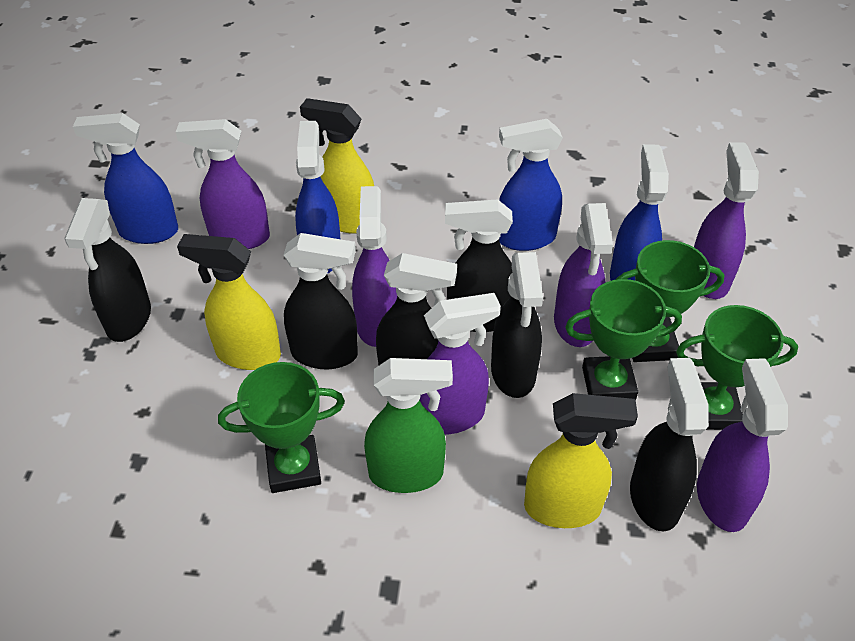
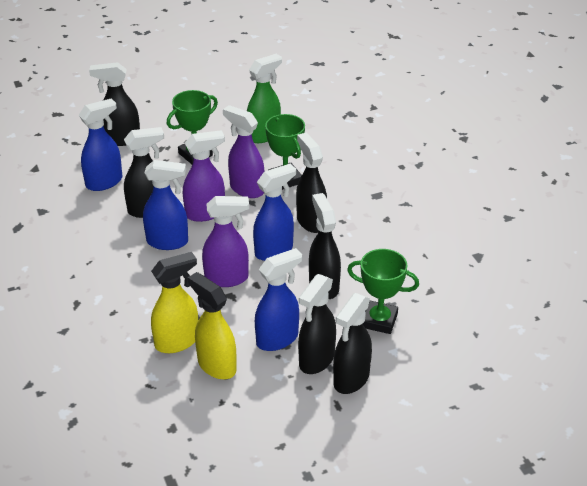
green trophy: [218,362,345,493] [565,279,682,400] [615,240,724,362] [676,305,798,430] = 4 -> [167,90,218,165] [265,114,305,190] [347,249,419,334] = 3
purple spray bottle: [176,119,270,249] [352,186,397,347] [420,293,501,435] [554,203,613,347] [694,142,759,299] [697,358,788,532] = 6 -> [183,130,225,222] [202,196,249,287] [223,105,265,198] = 3
yellow spray bottle: [177,234,281,370] [300,98,374,234] [524,393,638,528] = 3 -> [151,252,198,353] [188,272,236,379] = 2

